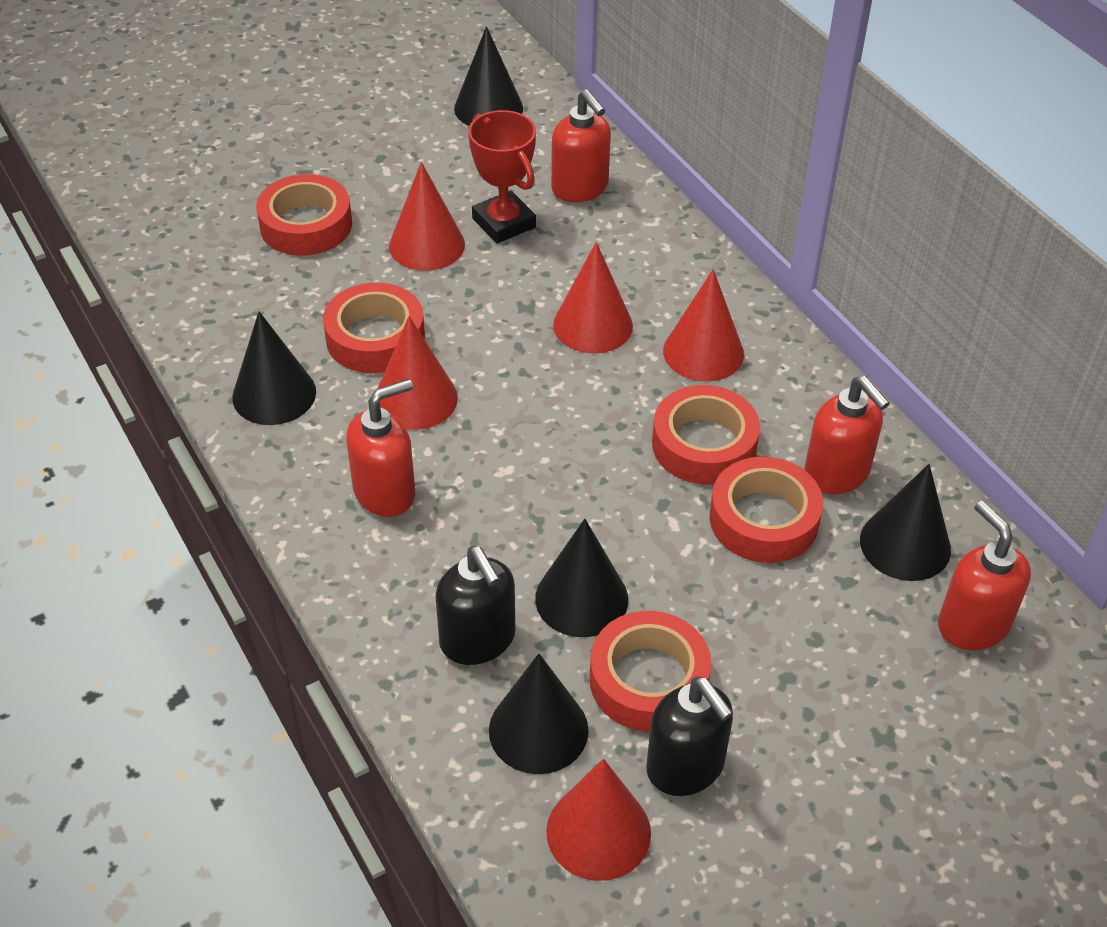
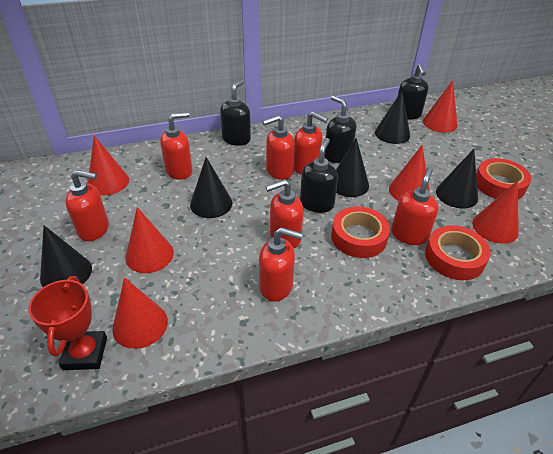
black soap dispenser: [435,546,515,665] [646,677,733,796] = 2 -> [220,80,251,146] [300,138,338,213] [325,95,357,163] [398,63,429,120] = 4
red cone: [378,316,458,430] [389,162,465,271] [546,759,651,881] [553,242,633,354] [663,269,744,381] = 5 -> [88,136,129,195] [112,277,168,349] [126,207,174,273] [389,145,430,201] [423,80,458,133] [472,180,519,244] = 6
red soap dispenser: [346,379,415,517] [551,89,611,202] [804,376,890,494] [938,501,1031,650] = 4 -> [65,170,109,241] [160,112,193,180] [259,227,303,302] [262,115,295,180] [266,179,303,249] [294,111,328,175] [391,167,439,245] = 7
red tape: [256,174,352,256] [323,283,425,373] [590,611,711,732] [652,385,760,484] [710,457,823,563] = 5 -> [331,206,390,258] [425,225,491,280] [476,158,531,199] = 3

